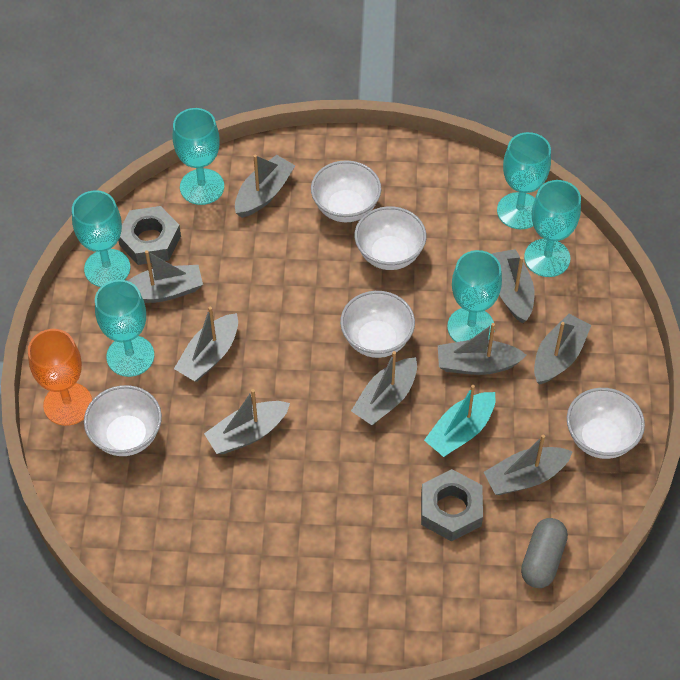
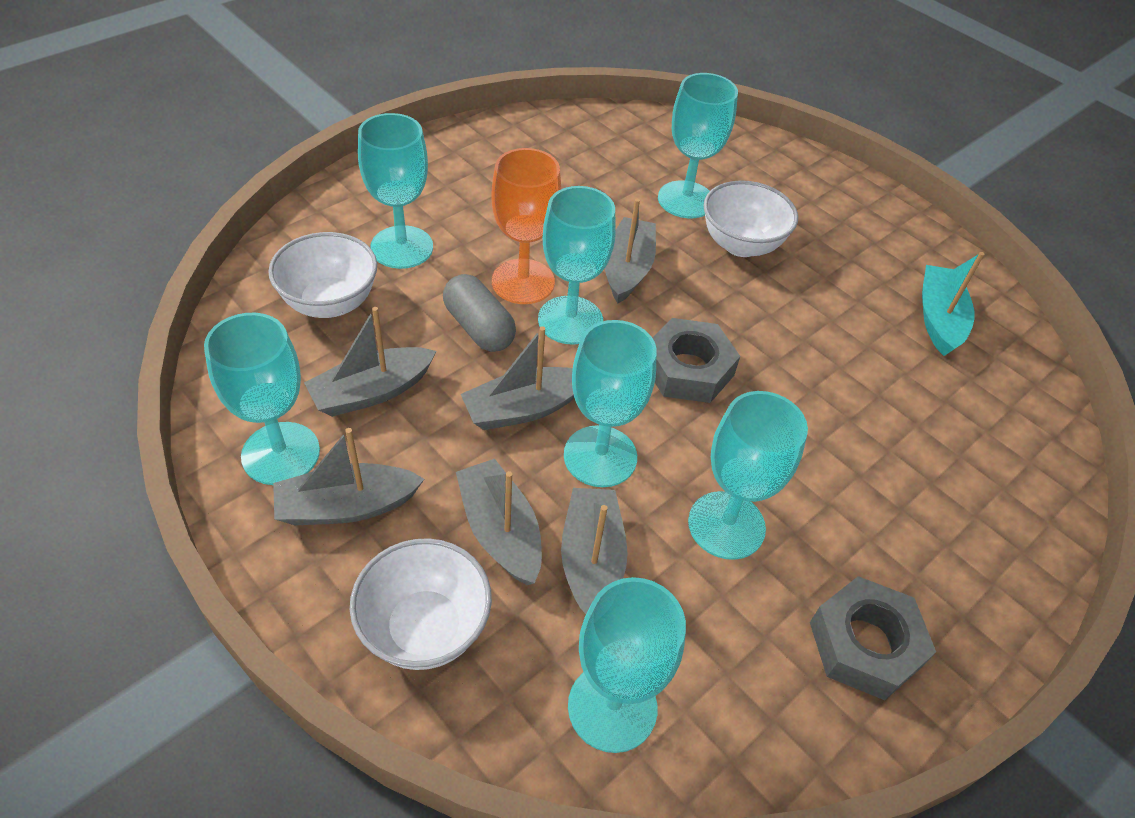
grey boat: [127,250,203,303] [174,307,238,382] [204,389,290,454] [235,155,296,218] [351,351,417,425] [438,323,527,375] [484,435,573,495] [492,249,534,323] [534,314,591,385] = 9 -> [273,428,424,525] [304,307,436,417] [456,459,542,585] [461,326,574,430] [561,488,628,614] [605,199,656,303] = 6
turquoise goblet: [72,190,130,287] [95,280,154,377] [173,108,224,205] [447,250,502,342] [497,132,551,229] [524,180,581,277] = 6 -> [204,313,320,485] [358,113,433,269] [538,186,616,345] [564,320,657,487] [568,577,686,753] [658,73,738,218] [688,391,808,560] = 7
white bowl: [84,385,162,456] [311,160,381,222] [340,291,415,358] [355,206,427,270] [567,388,645,459] = 5 -> [268,232,377,318] [350,538,492,670] [704,180,798,257] = 3

